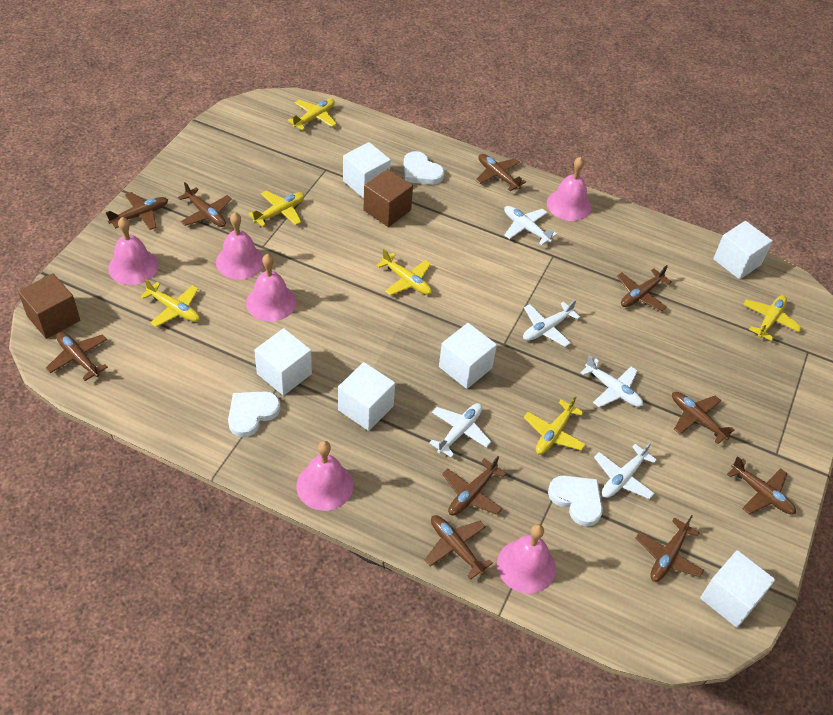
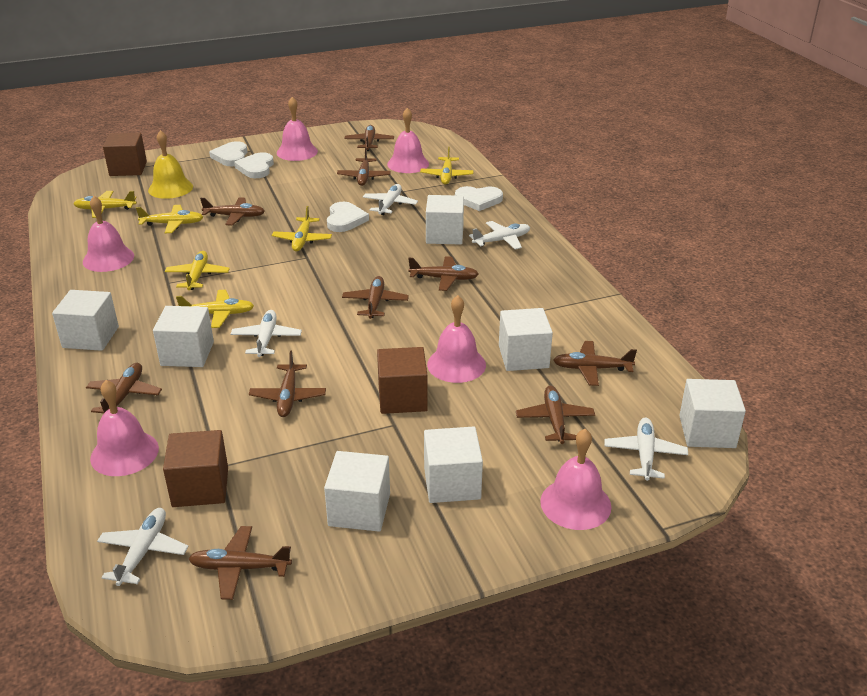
brown cube: [18,273,80,339] [363,169,413,227] = 2 -> [103,133,147,176] [163,430,228,507] [377,347,428,414] = 3
white cube: [254,328,312,396] [338,362,395,431] [343,142,391,198] [439,323,497,389] [700,550,775,628] [713,221,773,280] = 6 -> [52,290,119,351] [153,306,214,367] [324,451,390,532] [424,427,483,503] [426,195,464,245] [499,308,553,371] [679,379,746,448] = 7
white heart: [228,391,281,437] [404,151,444,185] [548,475,603,527] = 3 -> [209,141,247,166] [234,152,274,178] [327,202,369,232] [455,186,503,211] = 4
yellow bell: none = 0 -> [148,130,193,199] = 1

